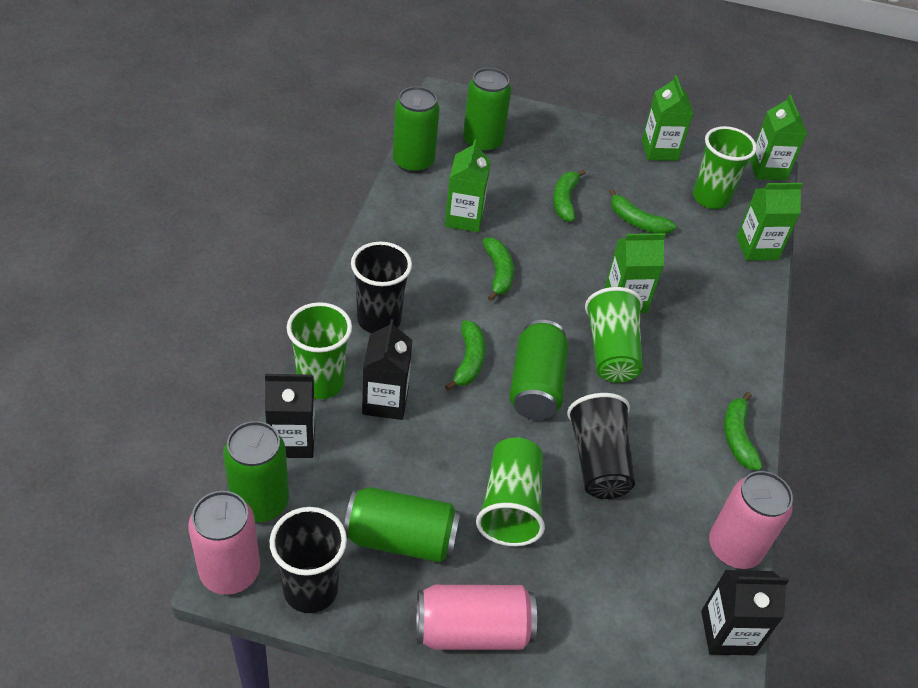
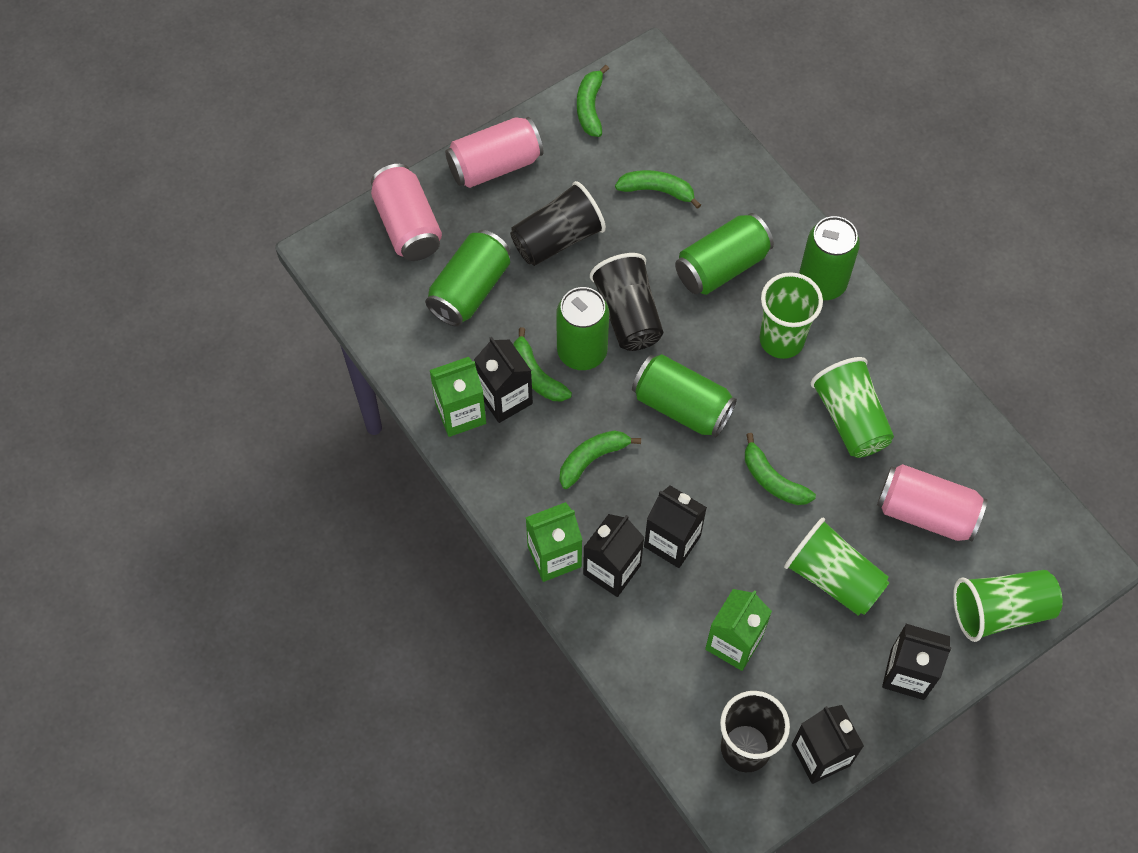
black carton: [265,374,315,458] [362,319,412,420] [701,570,789,655] = 3 -> [474,337,533,423] [583,514,645,597] [644,485,707,568] [792,705,864,784] [882,624,952,700] = 5
green carton: [445,139,491,232] [605,233,665,313] [642,75,694,161] [737,183,803,261] [750,95,807,180] = 5 -> [429,357,486,437] [526,502,583,582] [705,589,772,671] = 3

